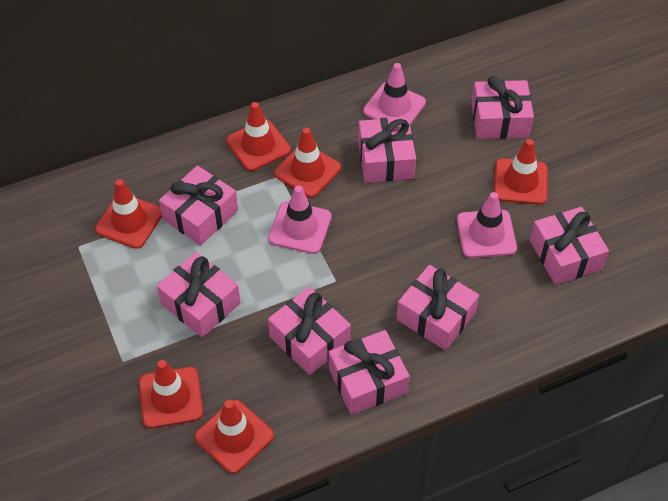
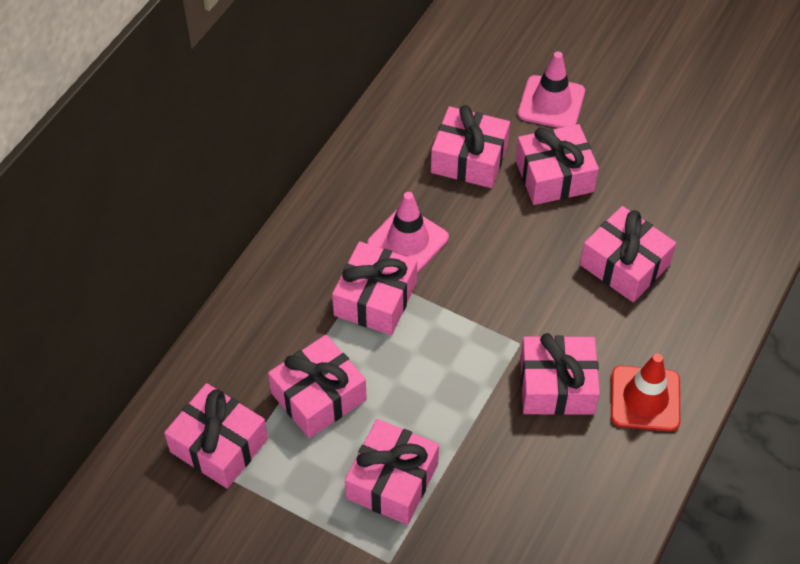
pink traffic cone: [268,186,332,254] [363,63,426,125] [457,192,517,258] = 3 -> [367,192,449,273] [518,52,585,128] = 2
red traffic cone: [95,179,162,249] [139,360,203,428] [195,400,274,474] [226,102,291,171] [274,128,341,198] [494,139,548,205] = 6 -> [611,353,680,432] = 1

